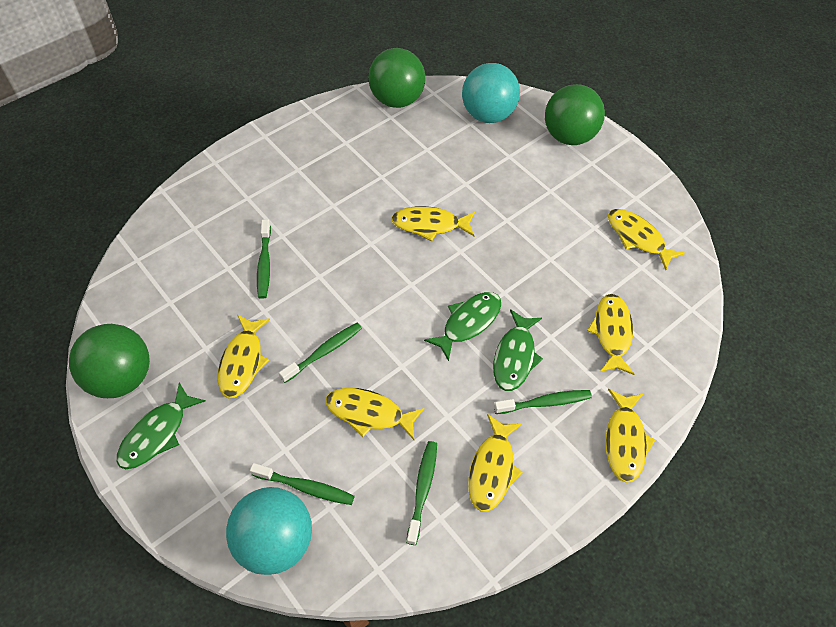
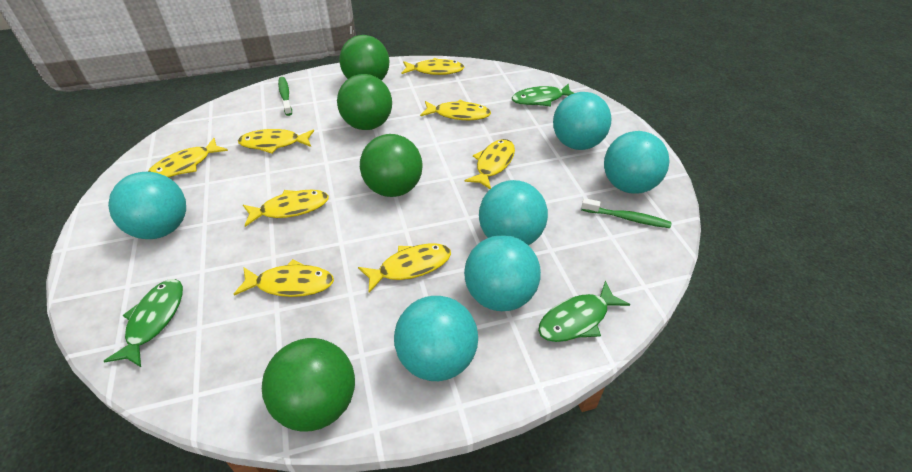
green ball: [69,324,150,398] [368,48,425,108] [545,84,605,145] = 3 -> [262,338,355,432] [337,74,392,130] [339,35,390,80] [360,134,423,197] = 4
green toothbrush: [250,463,354,505] [257,219,271,299] [279,323,362,383] [406,441,437,545] [494,390,592,414] = 5 -> [278,77,292,116] [581,198,671,228] = 2
turquoise ball: [226,487,312,575] [462,63,520,123] = 2 -> [108,172,186,239] [394,296,478,381] [464,235,541,311] [479,180,548,245] [553,92,611,150] [604,131,670,194] = 6
yellow fish: [218,315,270,398] [325,388,424,440] [391,206,475,242] [468,414,523,512] [587,294,634,375] [605,389,655,483] [608,209,685,270] = 7 -> [148,138,228,178] [234,259,334,297] [238,129,314,154] [243,190,329,227] [358,243,451,293] [401,58,464,75] [420,100,491,120] [464,139,515,189] = 8

